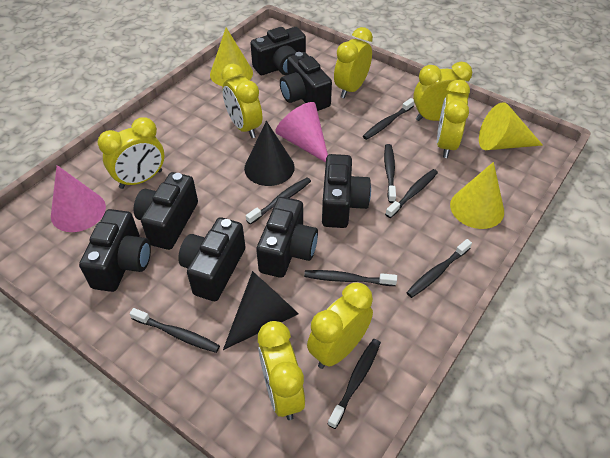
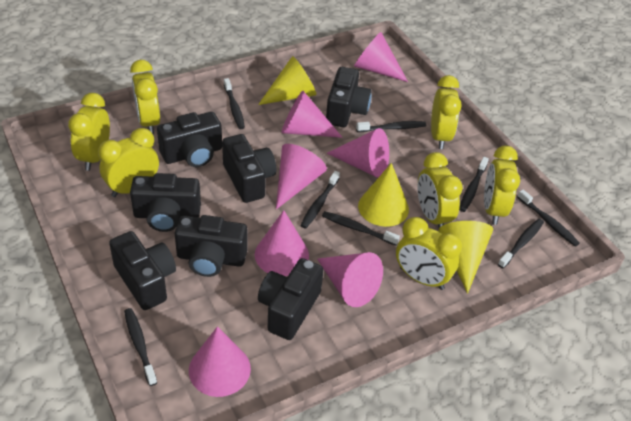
black cone: [223,271,299,350] [244,121,295,186] = 2 -> none = 0
pink cone: [51,165,106,232] [275,102,328,163] = 2 -> [189,326,251,397] [255,210,309,276] [276,144,327,209] [281,91,343,138] [317,252,383,307] [327,128,389,178] [354,32,408,82] = 7

